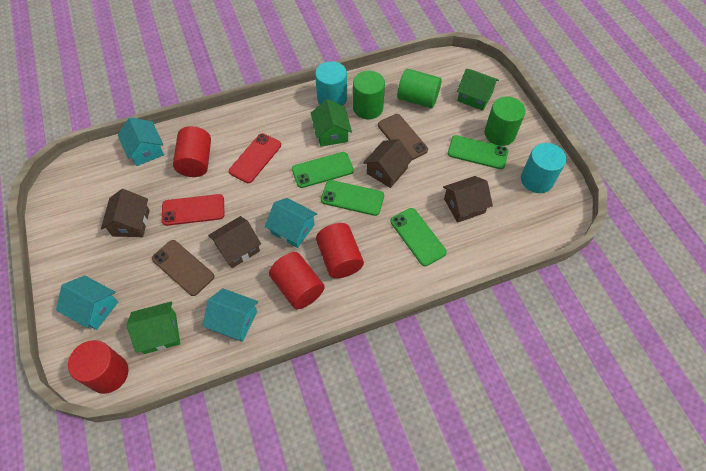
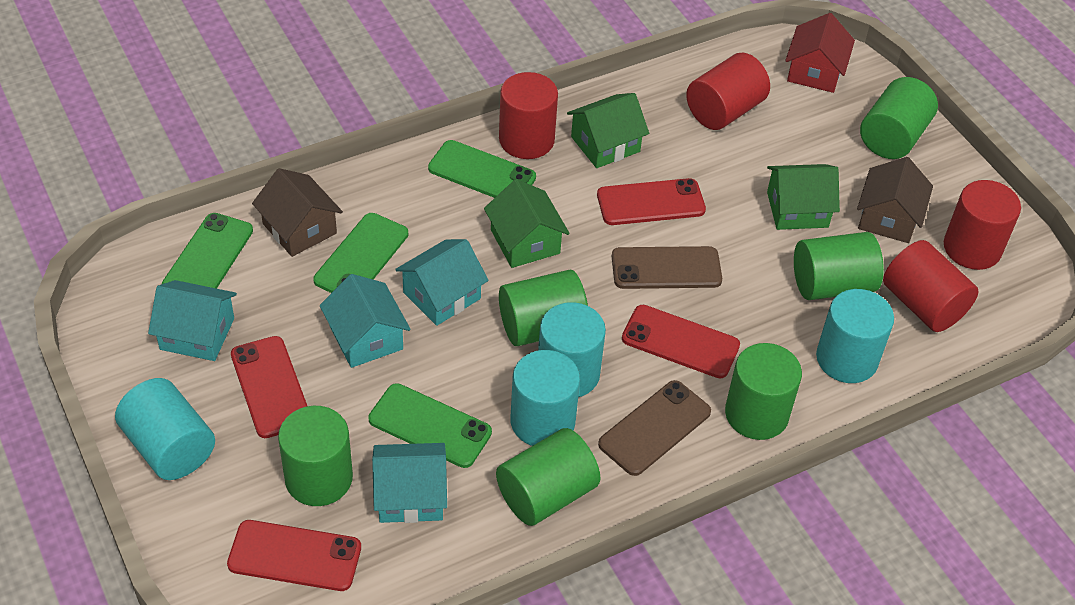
brown house: [101,189,150,237] [208,216,261,268] [363,139,413,188] [443,176,493,223] = 4 -> [252,168,343,257] [857,157,933,243] = 2
green cylinder: [353,71,385,119] [397,69,442,108] [484,96,526,146] = 3 -> [278,406,353,506] [496,428,600,526] [499,270,588,346] [725,343,802,440] [794,232,884,300] [860,77,938,159] = 6
red house: none = 0 -> [785,13,855,93] = 1
red phone: [162,194,225,226] [229,133,281,183] = 2 -> [227,520,361,591] [231,336,307,438] [597,178,706,225] [622,305,740,378] = 4
turquoise cylinder: [315,61,347,106] [521,143,566,193] = 2 -> [115,378,215,480] [511,350,580,446] [538,302,606,397] [816,289,894,383] = 4

